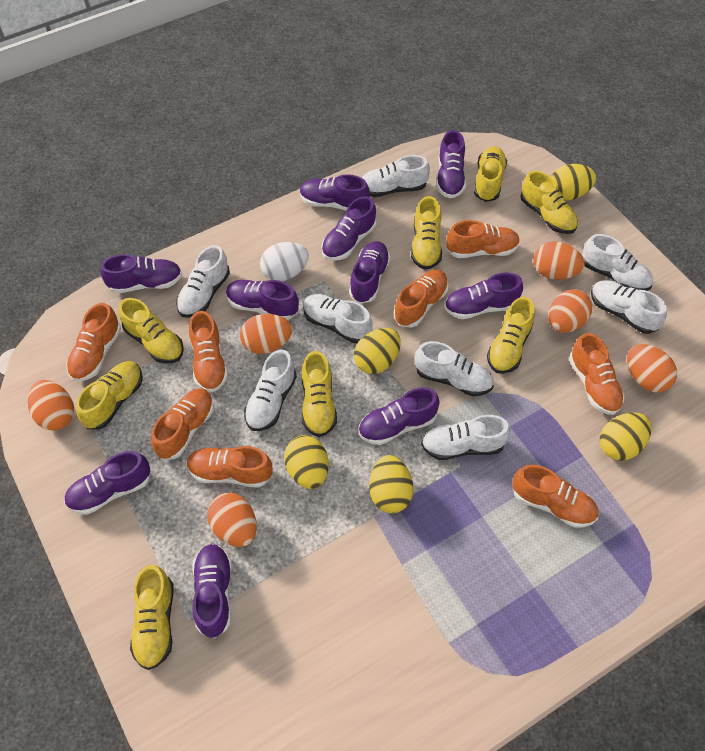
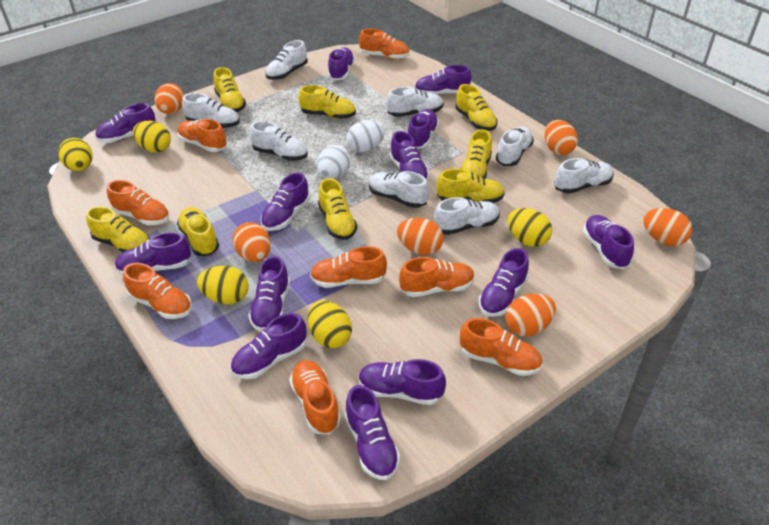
purple shoe: [64,451,150,515] [100,254,182,293] [192,544,232,638] [226,280,299,320] [300,174,370,211] [322,196,376,260] [349,241,390,304] [358,387,440,445] [436,130,466,199] [444,273,523,319] = 10 -> [95,103,156,143] [115,232,192,275] [230,313,307,379] [248,256,290,332] [260,172,310,231] [328,48,355,81] [345,385,400,480] [359,359,446,405] [390,131,430,181] [408,109,439,149] [415,65,471,95] [479,248,529,317] [583,215,634,269] = 13
white egg: [260,242,309,281] = 1 -> [317,145,351,179] [347,120,385,153] = 2

